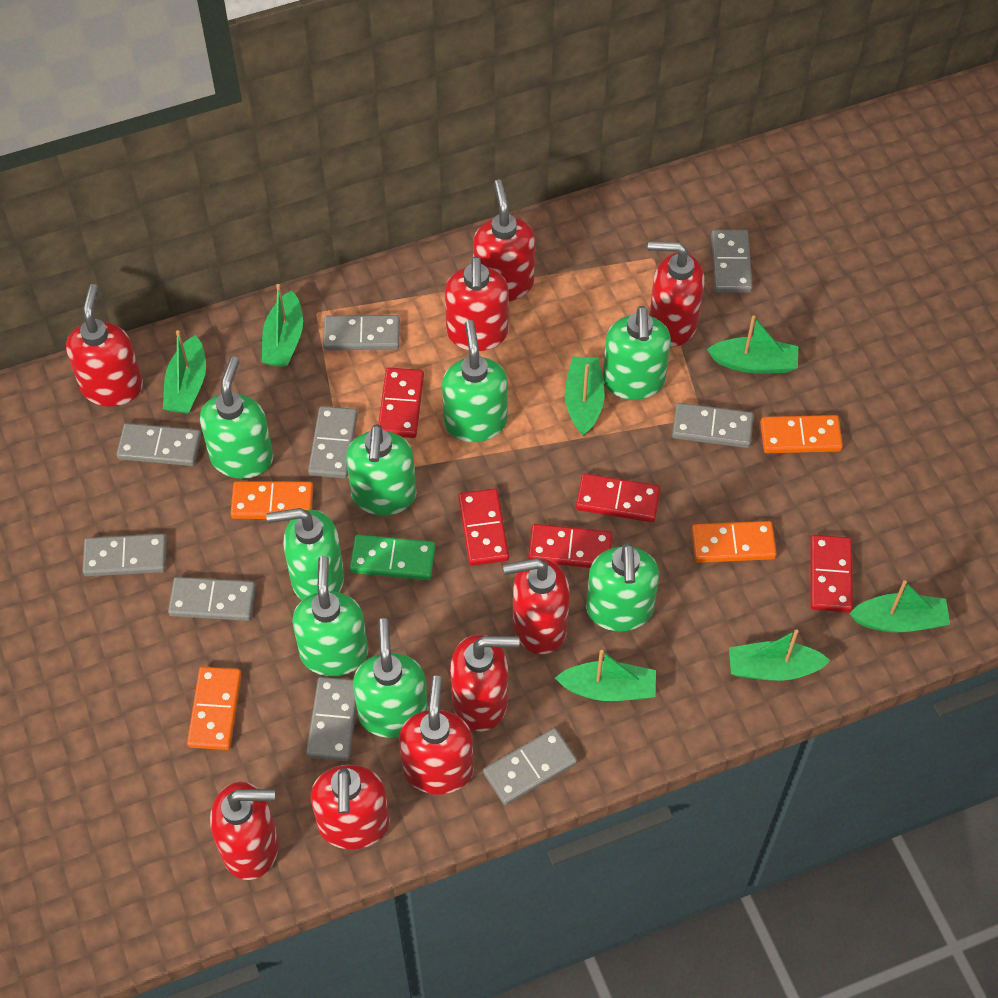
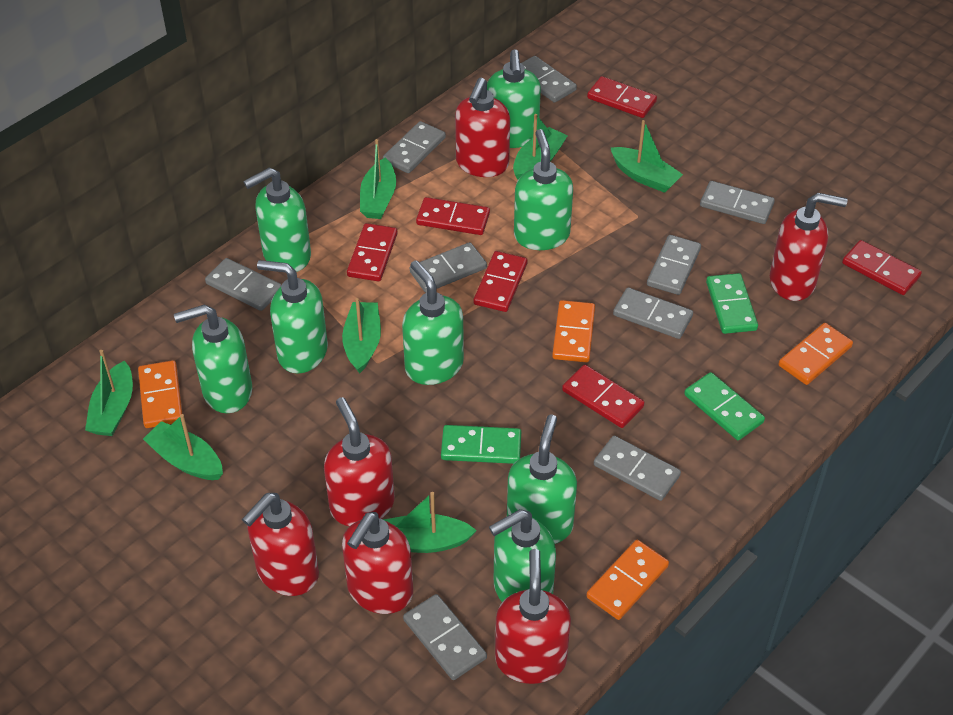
green domino: [350,535,435,580] = 1 -> [441,425,521,464] [684,372,765,440] [706,273,758,334] = 3
red domino: [378,368,424,438] [458,488,509,566] [528,524,613,568] [576,473,660,522] [810,535,853,613] = 5 -> [347,223,398,281] [416,197,490,235] [474,251,527,312] [562,365,645,428] [587,76,657,118] [842,240,922,295] = 6
red soap dispenser: [66,284,143,407] [210,782,279,880] [311,765,390,849] [399,676,474,795] [445,256,509,351] [450,634,520,731] [473,180,535,301] [503,558,570,654] [648,241,705,346] = 9 -> [242,493,319,596] [324,397,394,526] [342,512,413,614] [455,78,510,177] [495,549,571,684] [770,193,848,301] = 6

